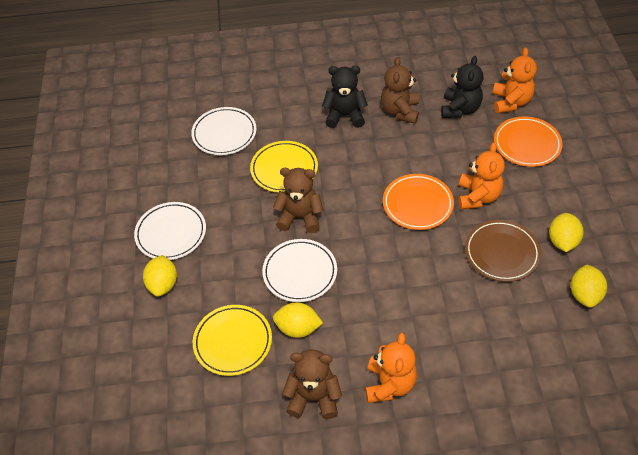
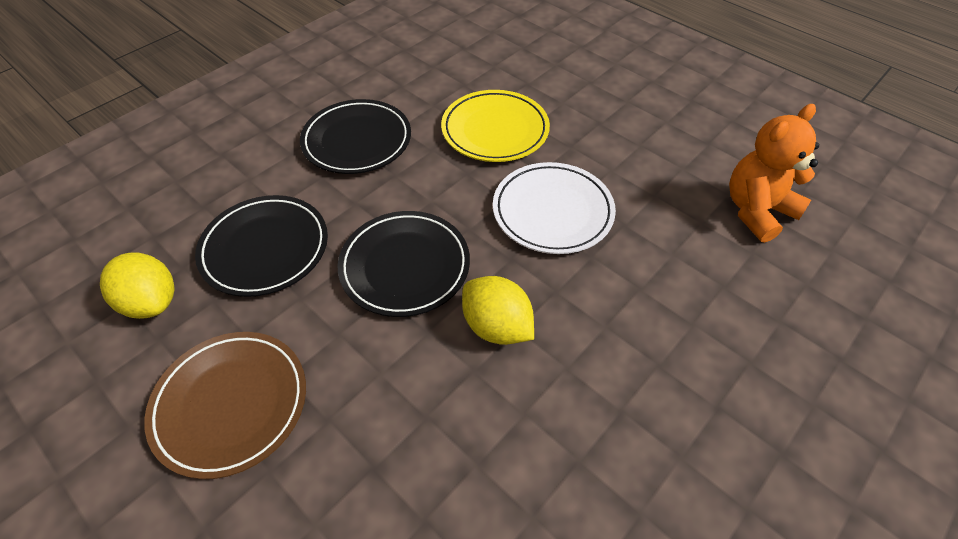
black plate: none = 0 -> [195,195,328,297] [300,99,411,174] [338,211,470,317] = 3
black teddy bear: [322,66,368,128] [441,56,483,118] = 2 -> none = 0
brown teddy bear: [273,168,324,233] [282,349,342,419] [381,57,419,124] = 3 -> none = 0
orange plate: [383,174,454,230] [494,116,563,167] = 2 -> none = 0
orange teddy bear: [365,333,417,403] [458,143,505,210] [492,48,537,113] = 3 -> [729,104,819,243] = 1
white plate: [134,202,206,260] [191,107,257,155] [262,239,337,302] = 3 -> [493,162,616,254] = 1
yellow lemon: [143,255,177,297] [273,302,323,338] [549,213,584,252] [571,264,607,308] = 4 -> [100,252,174,319] [462,276,534,345] = 2
yellow plate: [193,305,272,376] [250,141,318,193] = 2 -> [441,90,550,162] = 1

